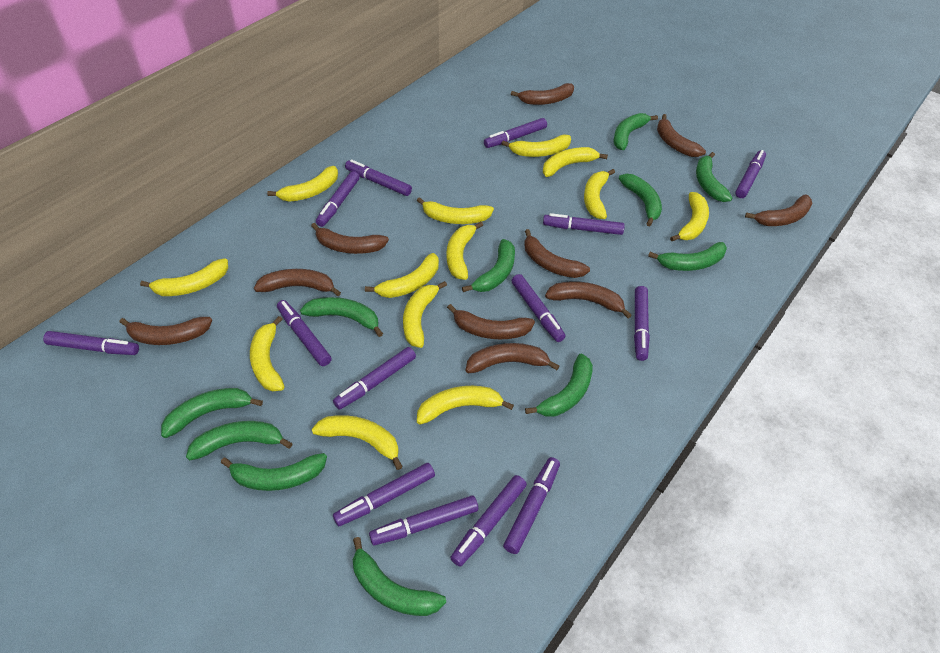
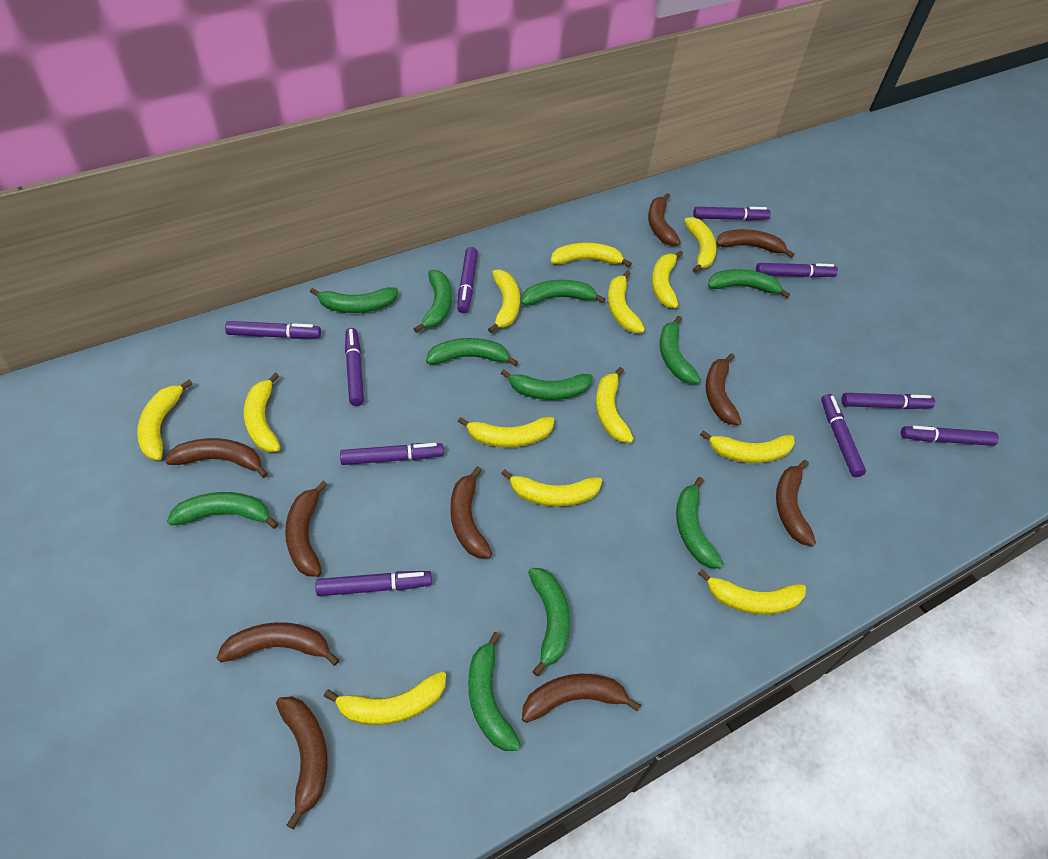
purple marker: [43,331,139,355] [277,300,332,366] [316,171,360,227] [333,347,416,410] [333,463,435,526] [345,159,412,196] [369,495,478,545] [450,475,527,567] [484,118,547,148] [503,457,560,554] [511,274,566,342] [543,213,625,235] [634,286,650,361] [735,150,766,198] = 14 -> [225,321,321,339] [315,571,432,596] [340,443,444,465] [345,328,364,406] [457,247,478,313] [693,207,771,221] [756,263,838,278] [821,394,866,477] [841,393,935,409] [901,426,999,446] = 10

